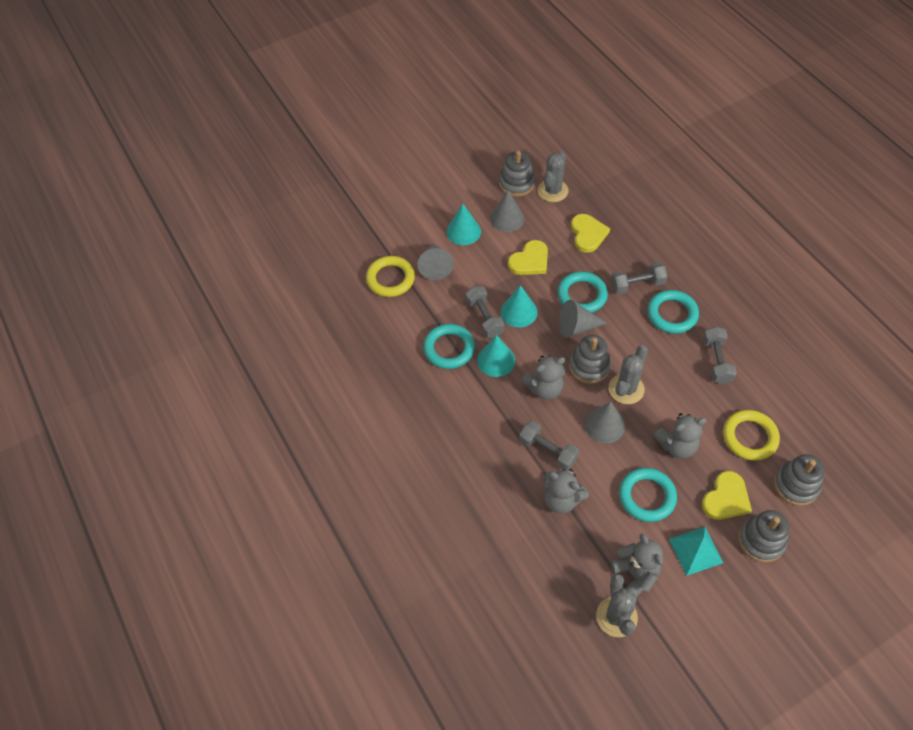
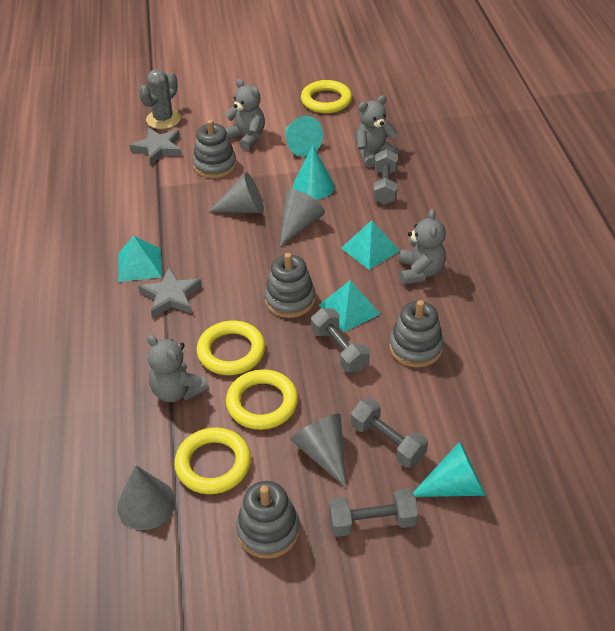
grey cactus: [538,151,569,202] [596,574,638,637] [609,345,648,404] = 3 -> [139,69,181,129] = 1
grey star: none = 0 -> [129,128,182,165] [138,268,202,318] = 2
turquoise pyramid: [669,527,723,576] = 1 -> [118,236,162,282] [319,280,380,332] [341,220,400,270] = 3
turquoise ring: [423,324,475,369] [558,272,608,313] [619,468,677,522] [648,290,699,334] = 4 -> none = 0
yellow heart: [508,240,548,275] [571,214,610,253] [702,471,752,520] = 3 -> none = 0
yellow ring: [366,256,415,297] [723,410,780,461] = 2 -> [174,427,251,494] [197,321,265,375] [226,369,298,430] [301,80,352,113] = 4

